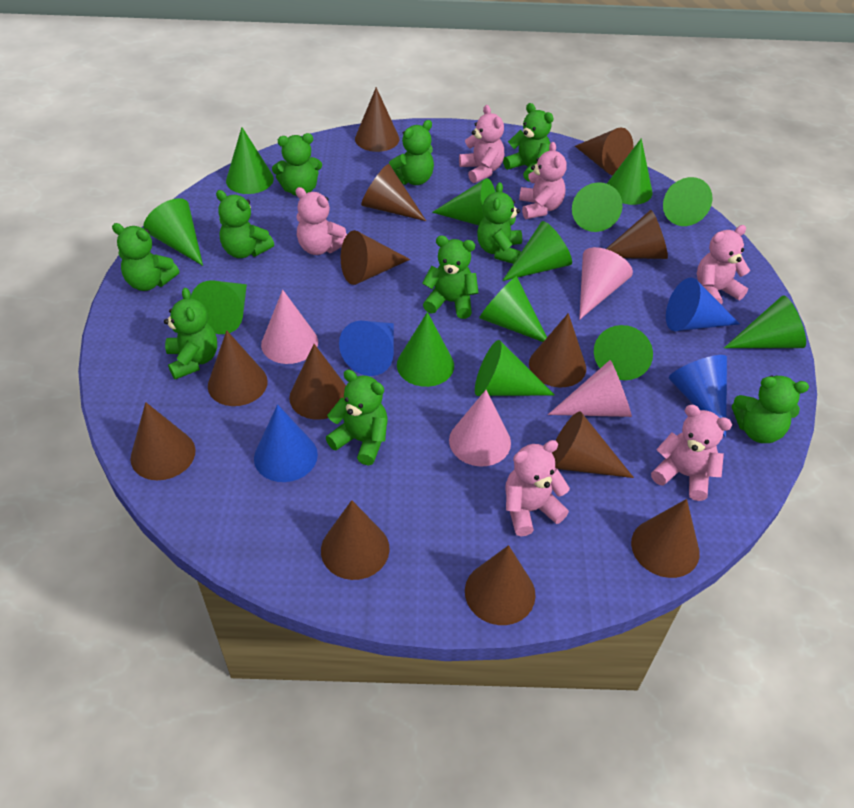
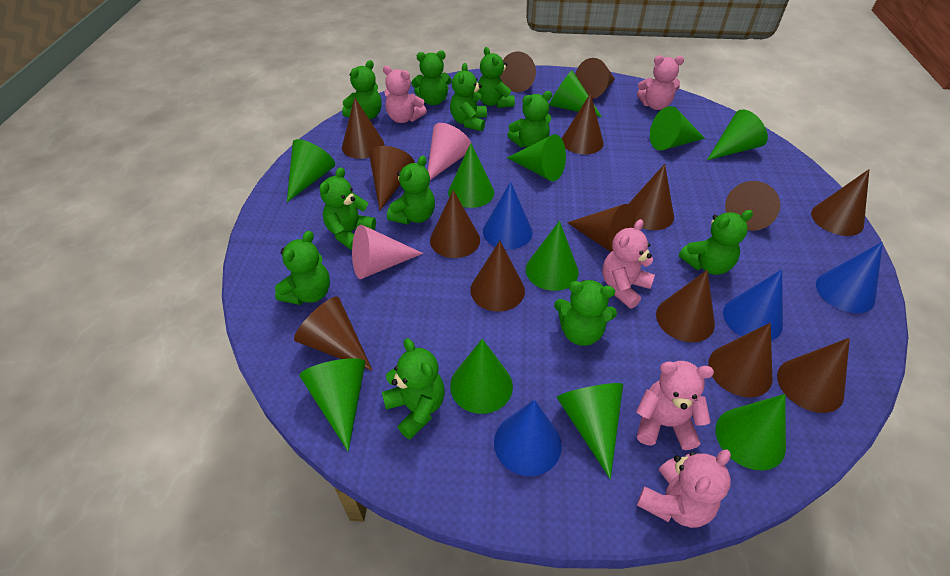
brown cone: [131,402,195,480] [208,330,268,406] [289,344,346,420] [321,500,390,580] [341,230,410,285] [355,87,399,152] [361,164,426,221] [465,545,536,625] [529,313,586,387] [552,411,634,478] [575,128,633,176] [606,210,668,259] [631,499,700,578] = 13 -> [294,296,373,371] [342,97,384,159] [369,146,415,211] [430,190,480,258] [470,241,525,312] [500,51,536,92] [562,93,604,154] [567,204,635,252] [575,58,615,99] [629,164,674,230] [656,270,715,342] [708,323,772,397] [725,181,780,231] [777,338,850,413] [811,169,870,236] = 15
green cone: [143,198,203,266] [191,281,247,334] [226,127,274,194] [397,312,454,387] [432,178,495,225] [475,340,554,396] [479,276,547,342] [502,221,572,281] [572,182,622,232] [594,325,653,380] [607,138,653,205] [663,177,713,226] [724,295,806,348] = 13 -> [287,139,335,202] [299,358,366,451] [448,143,494,208] [450,339,513,414] [507,134,566,181] [526,221,579,291] [549,70,602,117] [557,383,623,479] [650,106,705,150] [707,109,768,160] [716,394,786,471] = 11
green teddy bear: [112,223,179,291] [164,288,217,379] [216,190,274,258] [272,133,322,196] [326,370,388,465] [389,120,434,185] [422,236,479,319] [477,182,522,264] [503,103,554,182] [732,375,809,443] = 10 -> [275,231,330,305] [320,167,376,250] [342,60,382,119] [382,338,445,439] [387,156,435,224] [411,51,452,105] [450,63,487,131] [477,47,515,108] [507,91,552,148] [554,280,617,346] [679,210,753,275] = 11
pink cone: [261,290,318,364] [449,390,511,466] [548,360,632,417] [579,247,633,320] = 4 -> [352,225,423,279] [428,123,471,180] = 2
pink teddy bear: [295,187,347,255] [459,105,504,183] [506,440,570,536] [519,142,567,219] [651,405,732,501] [697,225,750,304] = 6 -> [383,66,427,123] [602,219,655,309] [636,361,714,450] [637,55,684,110] [637,450,731,528] = 5

